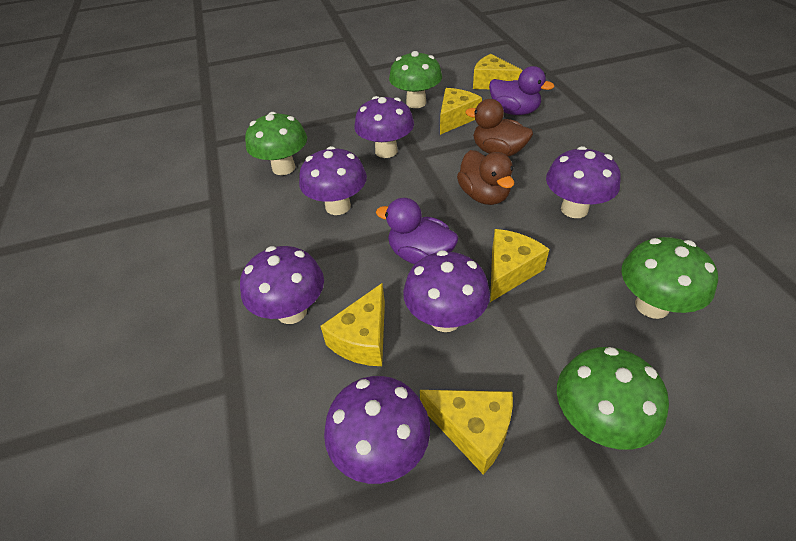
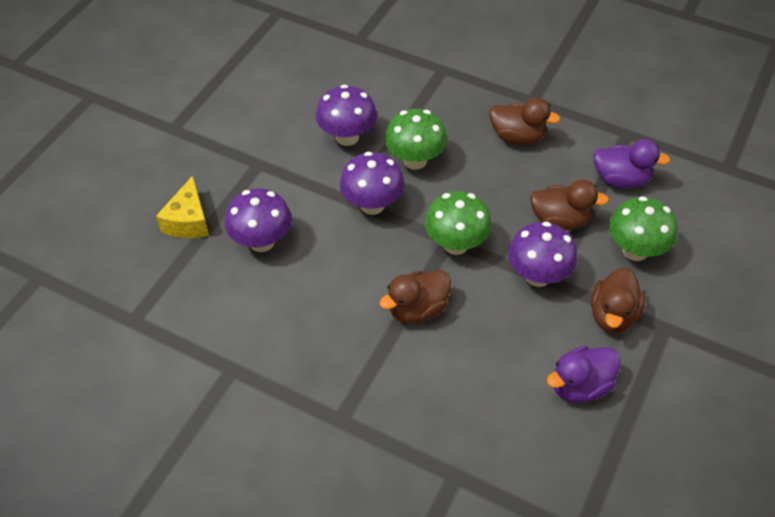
brown duck: [457,150,514,205] [465,99,533,156] = 2 -> [379,270,451,323] [489,98,560,145] [530,180,609,230] [591,268,645,333] = 4
green mushroom: [245,112,307,175] [389,51,442,108] [557,347,669,450] [621,237,718,319] = 4 -> [385,109,447,170] [425,191,492,255] [609,196,678,261] = 3
purple mushroom: [240,246,324,324] [299,146,367,215] [324,376,430,484] [354,96,414,158] [403,250,490,332] [546,146,621,218] = 6 -> [225,188,292,252] [316,85,377,146] [340,152,405,215] [508,222,577,287] = 4
yellow cheese: [320,283,385,366] [420,390,513,475] [440,88,482,135] [473,54,523,89] [490,229,549,302] = 5 -> [156,176,209,238] = 1

